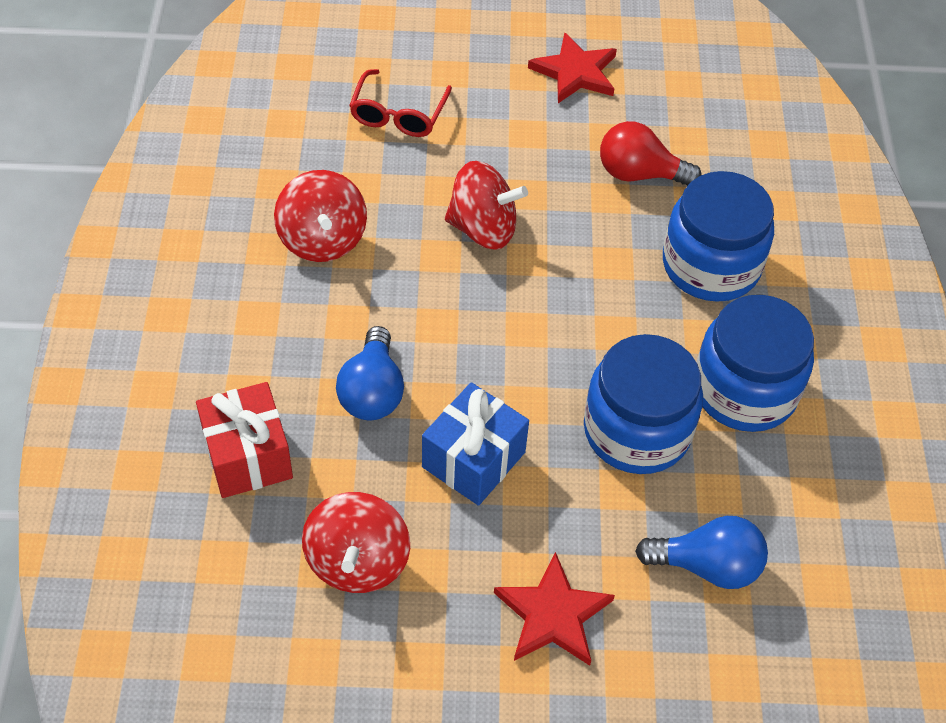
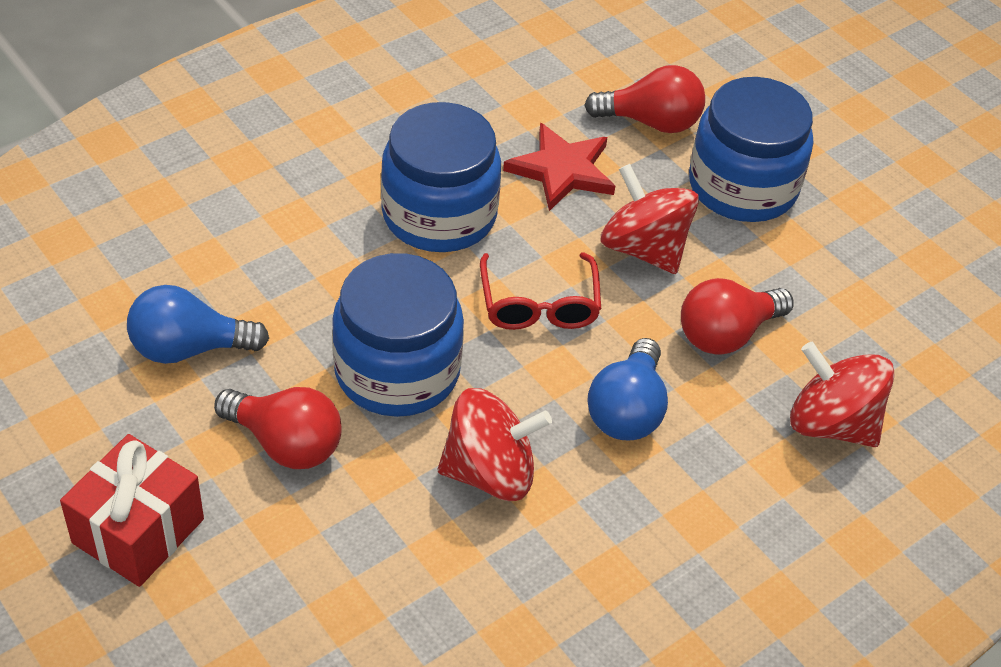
blue gift: [422,382,529,506] = 1 -> none = 0
red light bulb: [600,121,702,186] = 1 -> [214,387,342,469] [584,65,705,133] [681,278,794,355] = 3
red star: [494,552,615,666] [528,32,617,103] = 2 -> [503,123,615,211] = 1

